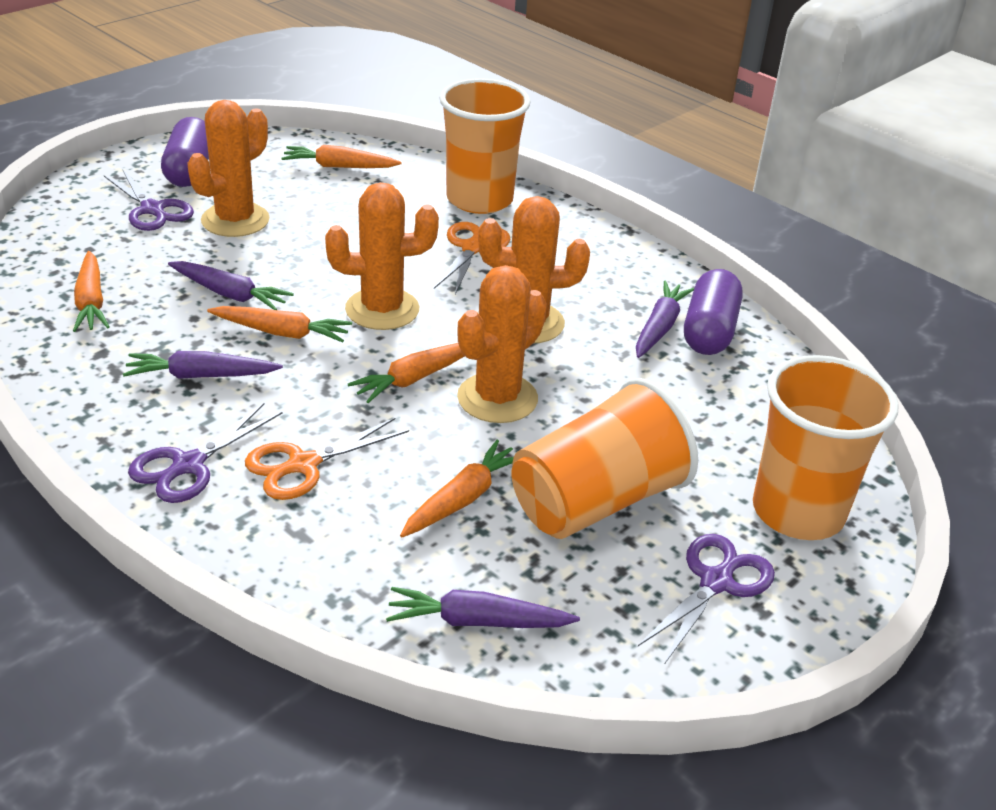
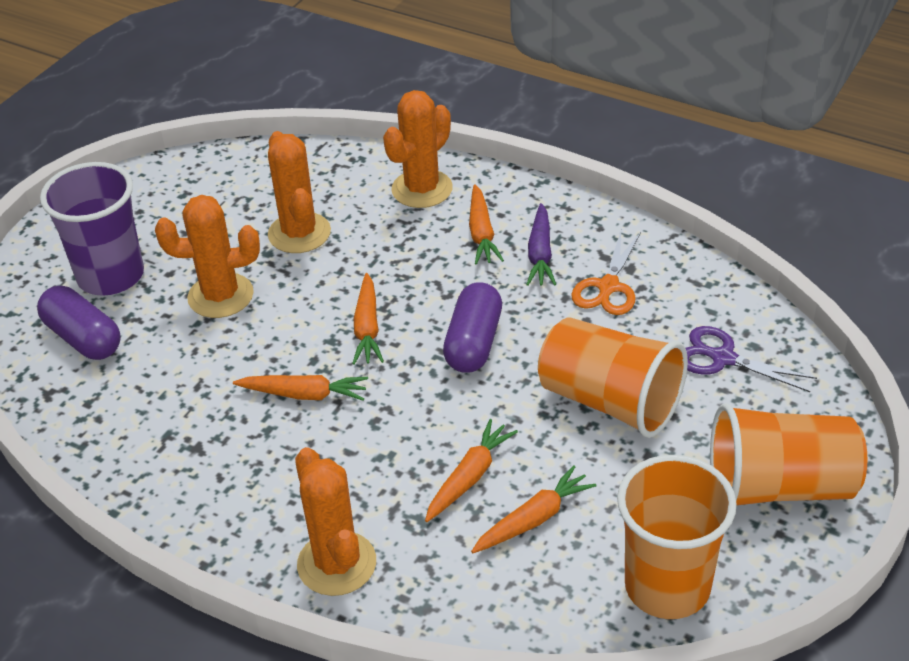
orange scissors: [245,417,409,500] [434,222,510,294] = 2 -> [571,232,641,315] = 1
purple carrot: [123,351,283,379] [168,261,294,310] [386,587,580,628] [636,281,694,358] = 4 -> [526,203,556,286] = 1
purple cup: none = 0 -> [40,162,144,296] = 1
purple scissors: [104,169,194,231] [128,403,283,503] [638,534,775,665] = 3 -> [686,326,817,392] = 1

